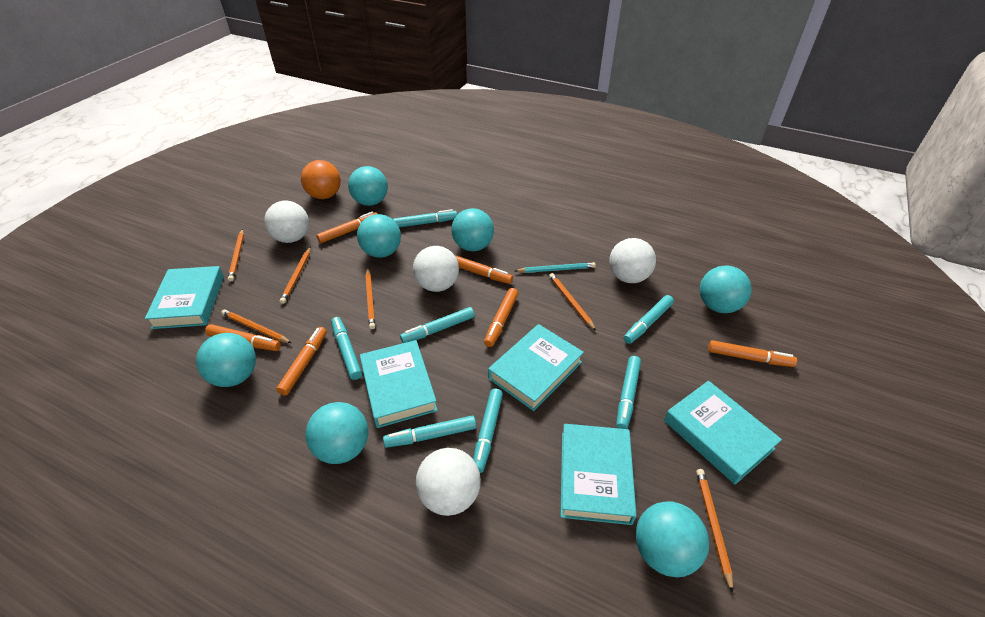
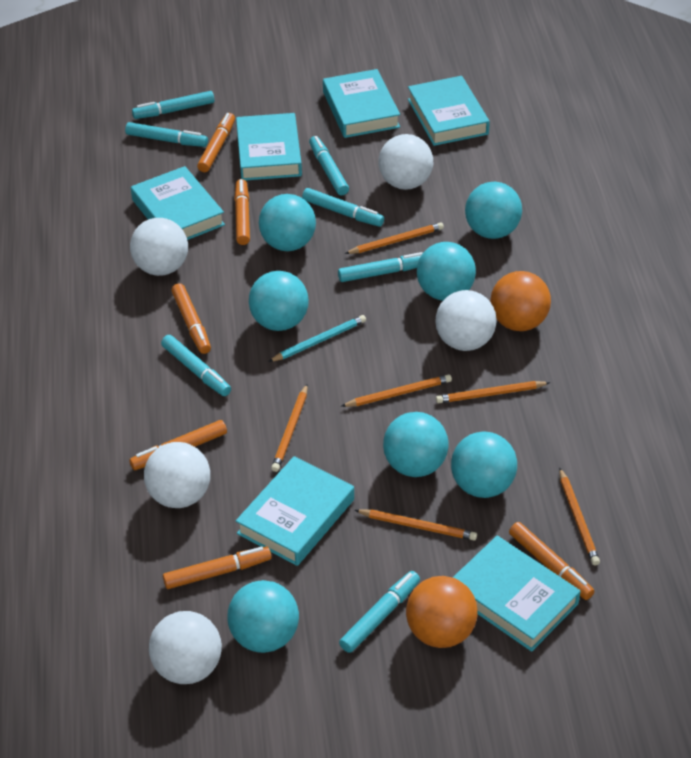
orange ball: [301,160,341,199] = 1 -> [406,576,478,648] [490,271,551,331] = 2
turquoise book: [145,266,224,329] [360,340,438,428] [488,324,584,411] [560,424,637,525] [664,381,782,485] = 5 -> [131,166,225,240] [236,113,302,181] [236,456,354,566] [323,69,400,138] [408,76,490,146] [452,536,581,652] = 6
white ball: [264,201,309,243] [413,246,459,292] [416,448,481,516] [609,238,656,283] = 4 -> [130,218,188,276] [144,442,210,508] [149,611,222,684] [378,134,433,190] [435,290,497,351] = 5

